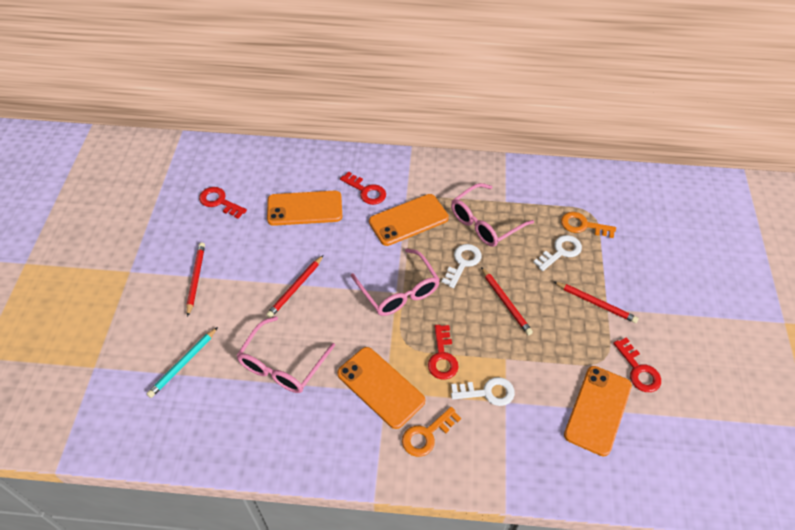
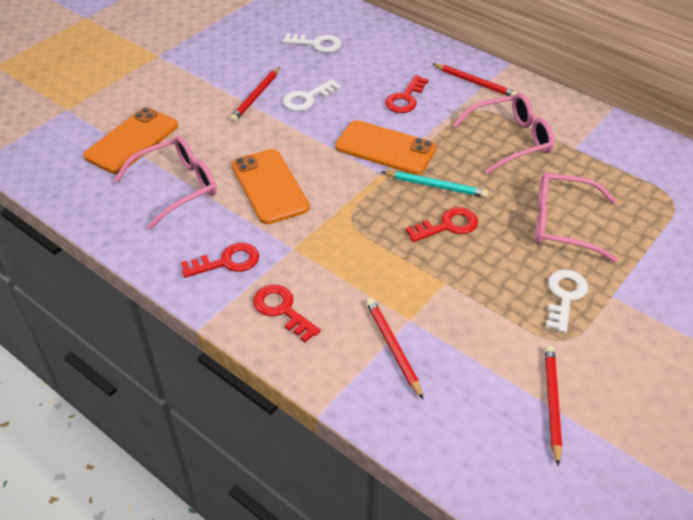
orange key: [402,407,461,457] [561,212,616,238] = 2 -> none = 0
orange phone: [267,191,342,226] [337,347,425,429] [369,194,449,246] [564,366,632,457] = 4 -> [83,107,178,174] [232,149,310,224] [335,120,436,175] = 3

